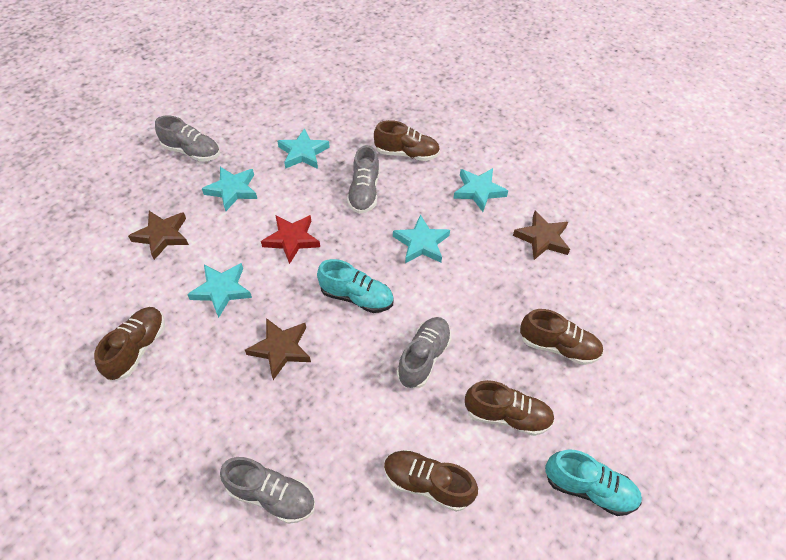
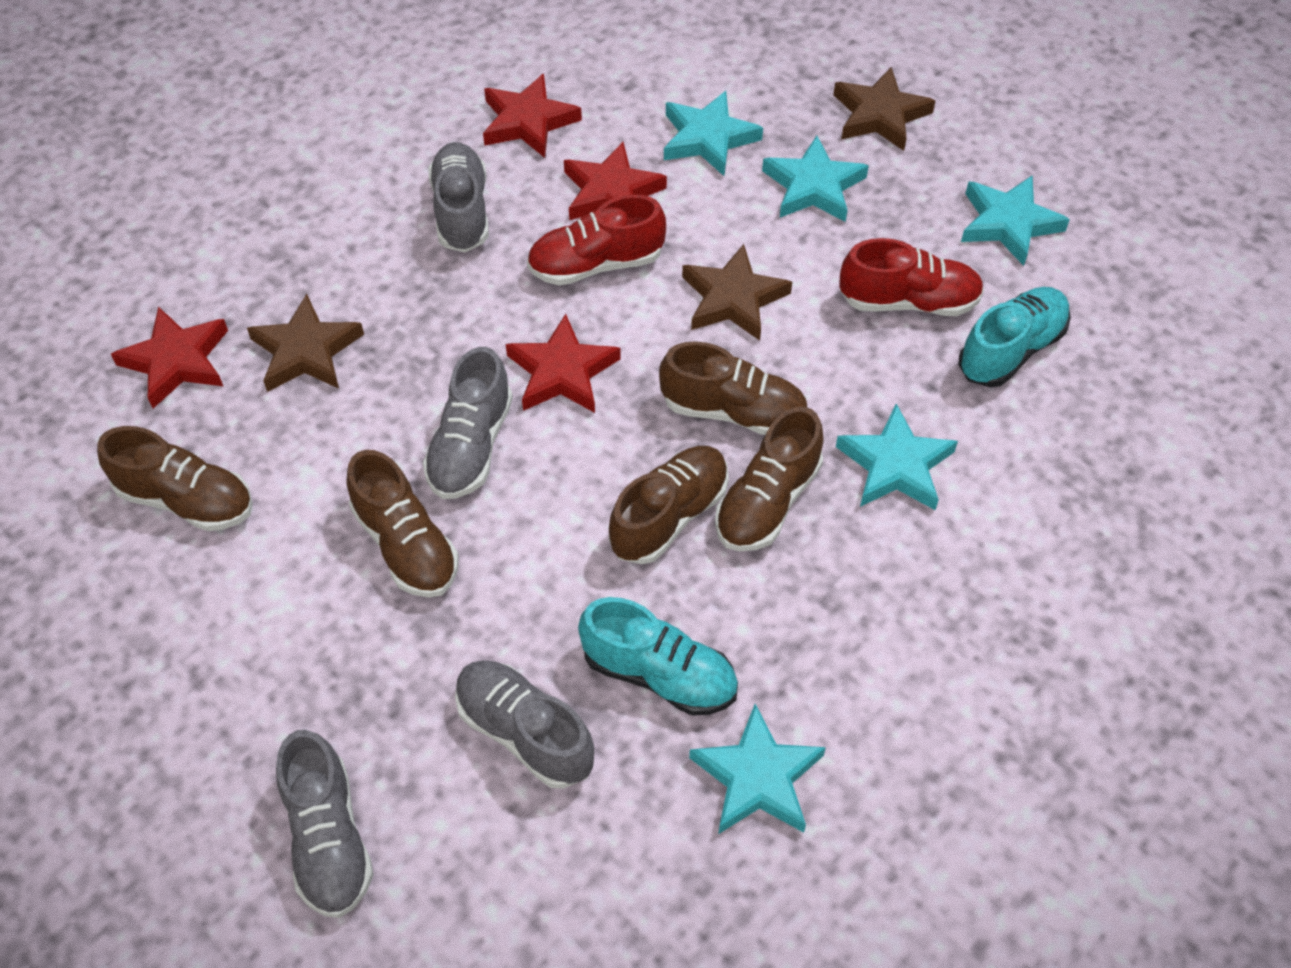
red shoe: none = 0 -> [527,195,666,286] [839,238,984,316] = 2
red star: [261,215,320,264] = 1 -> [111,307,228,408] [483,74,582,158] [506,314,621,413] [564,142,667,220] = 4

